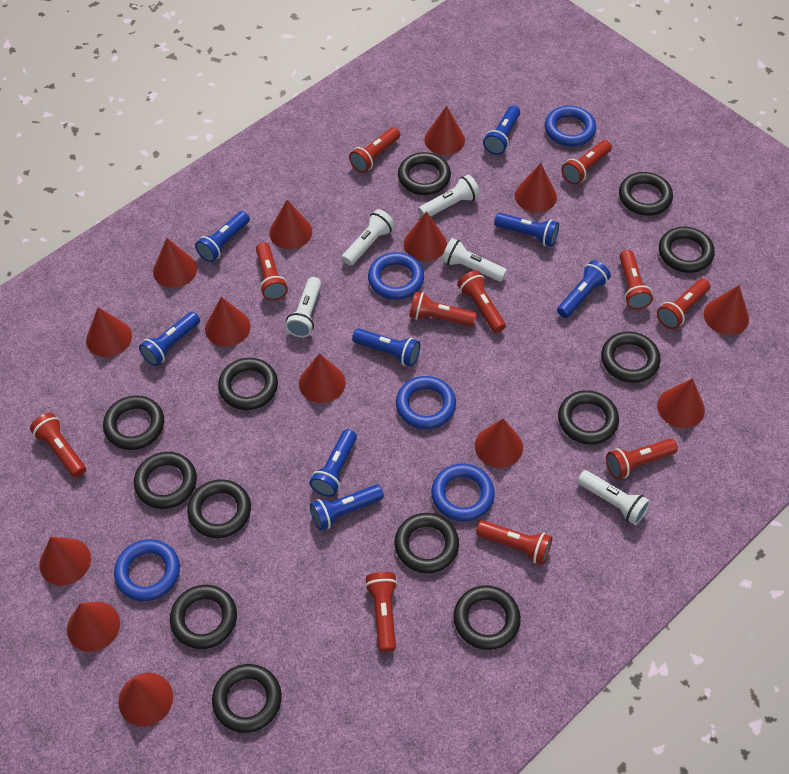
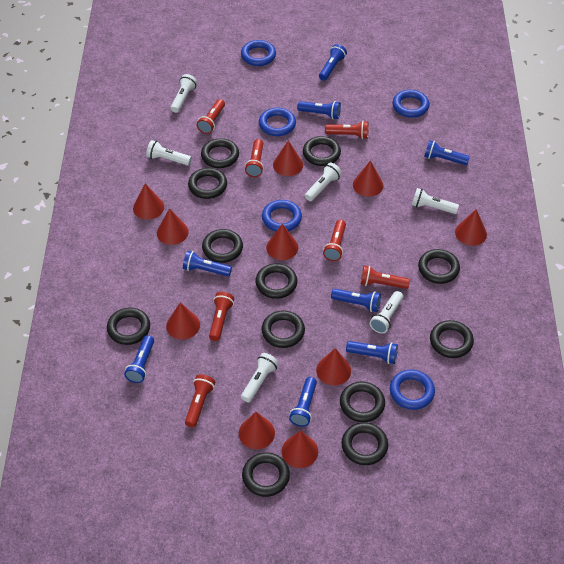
black ring: [103,395,164,450] [134,452,197,509] [170,585,237,649] [187,479,251,538] [212,664,282,733] [218,358,278,410] [395,513,459,573] [398,152,451,195] [453,585,521,650] [558,390,619,445] [601,331,660,383] [619,172,673,216] [659,227,715,273] = 13 -> [107,308,150,345] [188,168,227,199] [201,138,239,168] [202,229,243,263] [242,452,290,497] [255,263,297,299] [262,310,305,348] [303,136,341,166] [340,382,385,422] [341,422,388,465] [418,249,460,284] [430,320,474,358] = 12
red cone: [39,537,91,586] [67,602,120,652] [86,307,132,357] [118,673,173,727] [153,238,197,288] [205,297,250,347] [269,200,312,249] [299,353,346,403] [404,211,447,261] [424,106,465,155] [475,418,523,468] [515,163,557,213] [657,378,705,428] [704,285,749,335] = 14 -> [133,184,164,220] [157,208,189,245] [166,302,200,340] [239,412,275,449] [266,224,298,260] [273,140,303,176] [282,430,318,468] [316,348,351,386] [353,160,384,197] [455,209,487,246] = 10
red flashlight: [30,413,86,478] [256,242,288,300] [349,127,400,173] [365,572,398,652] [409,292,477,327] [457,270,506,333] [476,520,552,565] [561,140,612,185] [606,439,678,479] [620,250,653,310] [657,279,710,329] = 11 -> [185,374,215,427] [197,99,225,134] [209,292,234,341] [245,139,264,177] [323,220,346,261] [325,121,369,139] [360,265,410,289] = 7
white flashlight: [285,277,321,338] [342,209,395,266] [419,175,480,217] [442,238,507,282] [577,470,650,525] = 5 -> [146,140,192,166] [170,74,197,113] [241,353,279,403] [305,163,342,201] [370,291,403,334] [412,188,459,214] = 6

